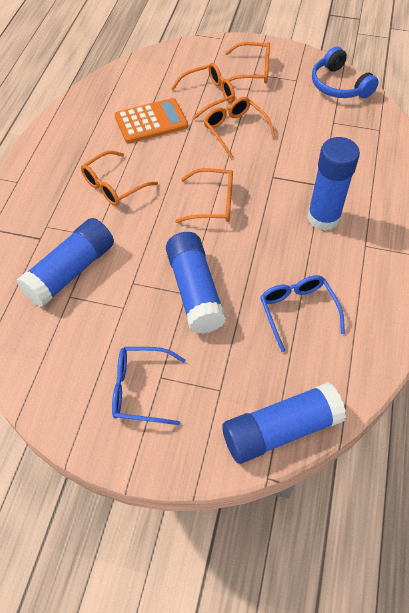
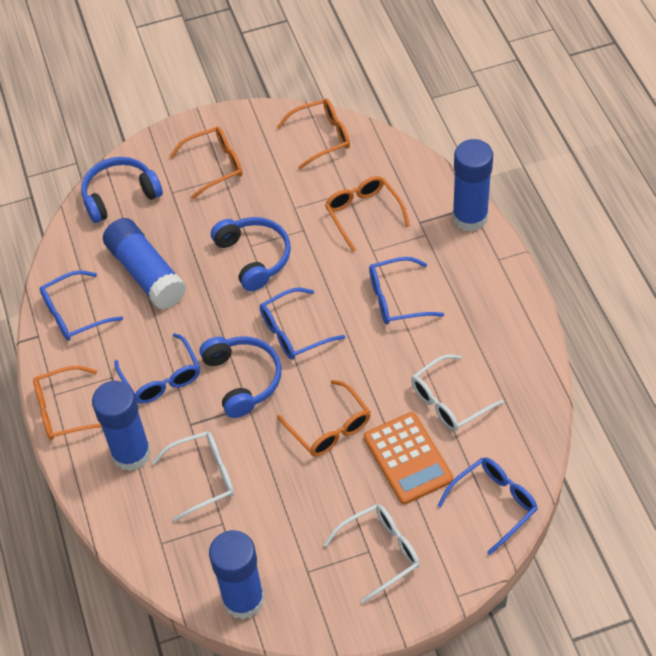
blue glasses: [112,347,185,425] [260,275,345,352] = 2 -> [40,270,123,341] [114,333,200,404] [260,287,345,360] [369,257,445,325] [437,458,538,555] = 5
blue headphones: [312,47,379,98] = 1 -> [81,157,163,223] [200,336,281,418] [211,217,291,292] = 3
white glasses: none = 0 -> [152,431,234,522] [324,504,420,603] [411,354,504,431] = 3

